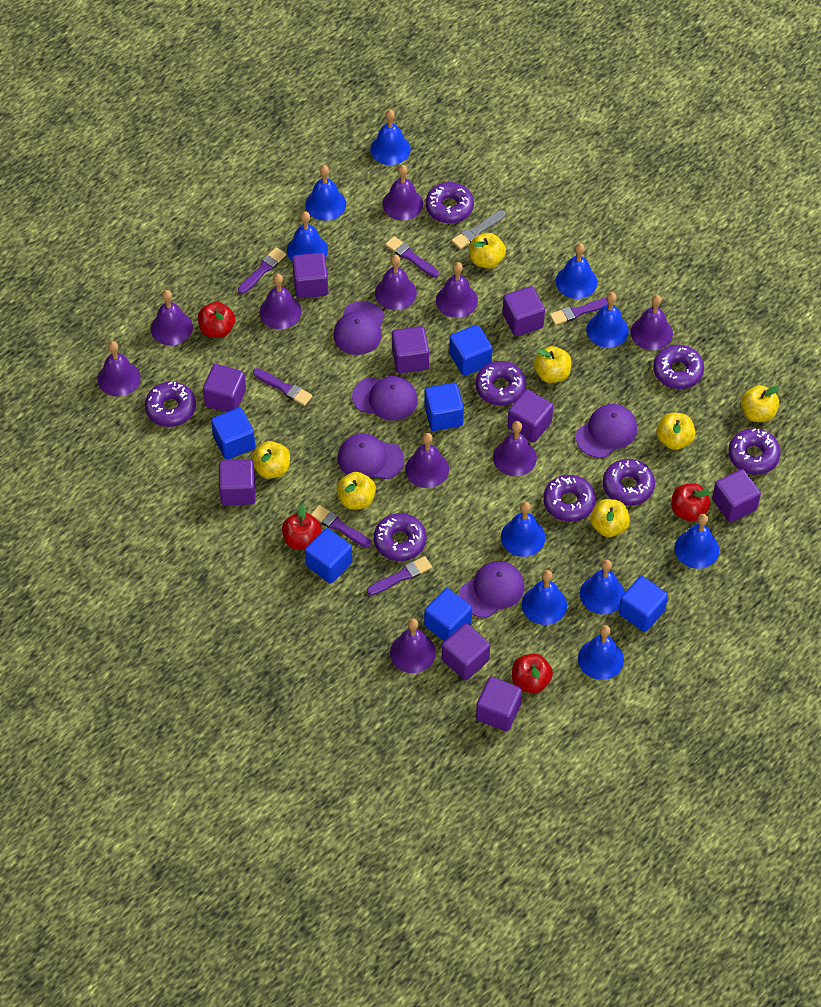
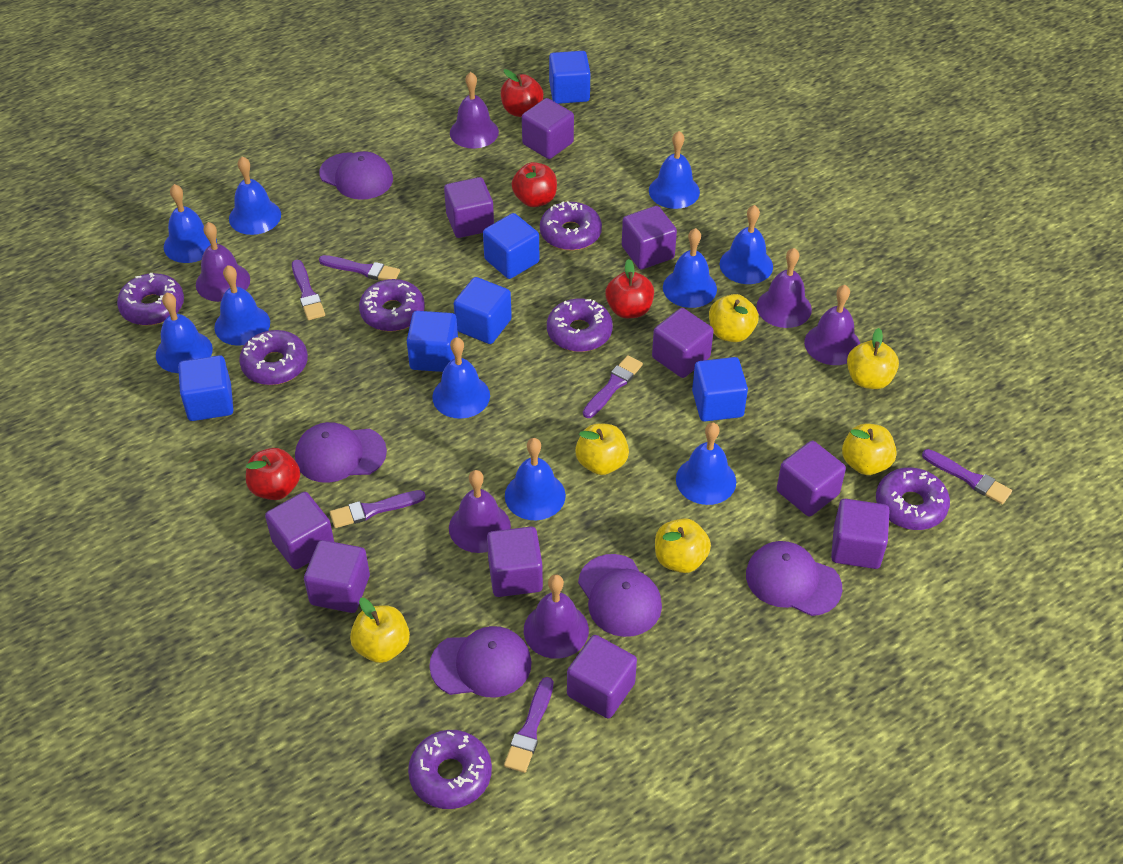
grey brush: [452,210,505,249] = 1 -> none = 0
purple bell: [98,341,141,397] [151,290,193,345] [260,274,302,329] [375,255,417,310] [382,165,423,220] [390,618,436,673] [405,433,449,488] [436,262,478,318] [493,421,537,476] [630,295,673,350] = 10 -> [196,222,250,302] [449,470,511,553] [450,72,499,148] [524,574,589,659] [757,248,812,328] [804,285,860,365] = 6
purple cube: [203,364,246,412] [219,459,256,506] [292,253,328,298] [392,326,429,373] [442,624,490,680] [476,677,522,731] [503,286,545,336] [508,389,553,443] [712,469,761,523] = 9 -> [265,492,334,570] [304,540,370,613] [444,177,494,238] [487,527,543,597] [522,98,574,159] [567,635,637,718] [622,206,677,269] [652,308,714,378] [777,441,846,517] [831,499,890,569] = 10
purple donut: [145,382,196,427] [374,513,426,561] [426,182,474,223] [475,361,526,406] [543,475,596,522] [603,459,655,506] [653,345,704,389] [728,428,781,475] = 8 -> [117,273,184,326] [239,330,308,385] [359,279,425,332] [408,730,492,809] [540,201,602,250] [547,299,613,352] [876,467,950,530] = 7
yellow apple: [251,441,290,479] [337,472,376,510] [469,233,506,269] [534,346,571,383] [590,499,630,537] [657,412,695,450] [740,385,779,422] = 7 -> [350,598,410,663] [575,423,629,475] [655,518,711,573] [709,294,759,342] [842,424,897,475] [847,328,899,389] = 6

